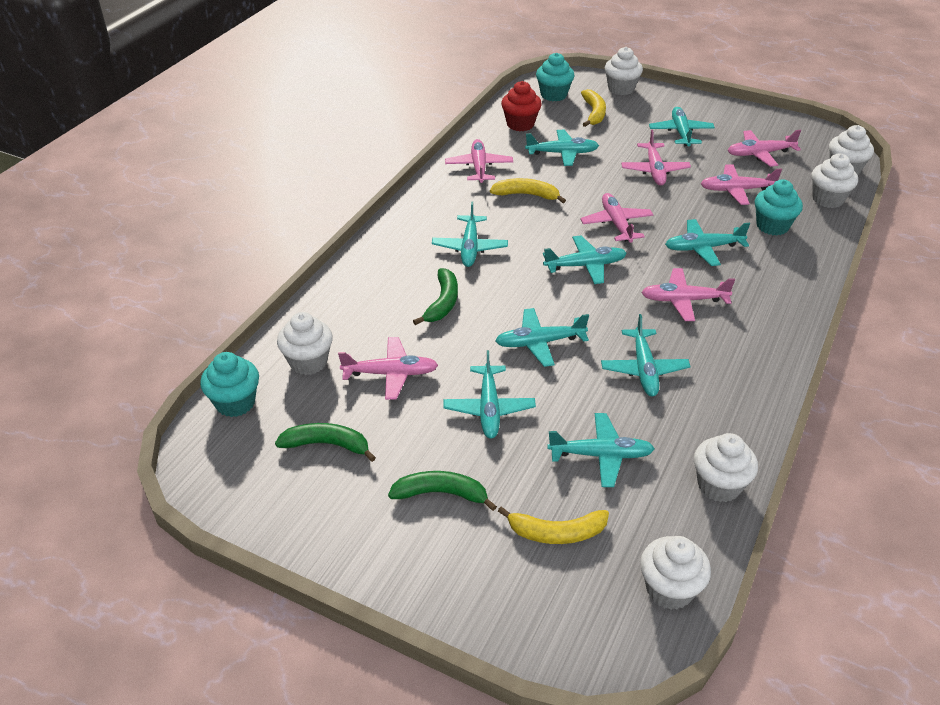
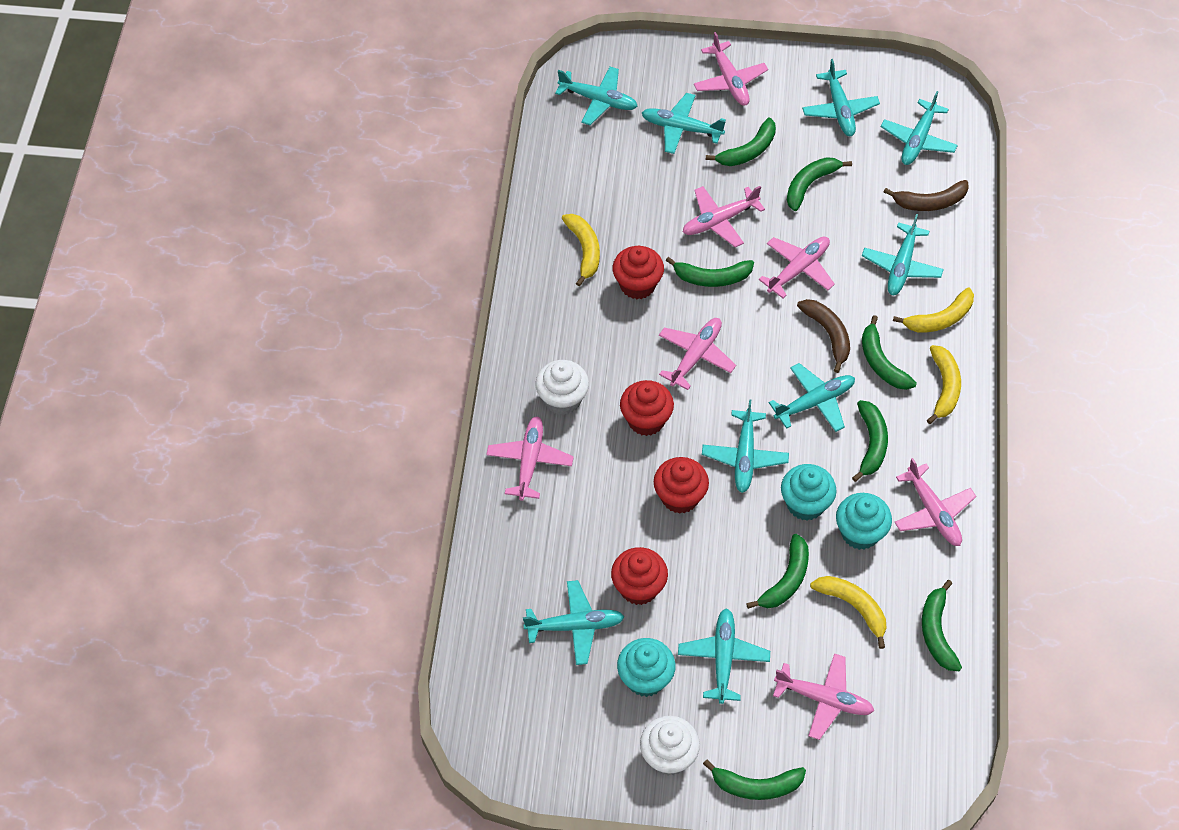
brown banana: none = 0 -> [797,299,850,373] [884,180,969,211] = 2
green banana: [275,423,376,462] [388,471,497,511] [413,268,458,325] = 3 -> [666,257,754,287] [703,760,806,800] [706,117,776,166] [746,534,809,609] [787,157,852,211] [852,400,888,482] [862,315,917,390] [922,580,962,671] = 8
red cupcake: [501,81,542,131] = 1 -> [611,547,668,605] [613,246,664,299] [620,380,674,436] [654,457,709,514] = 4
white cupcake: [277,312,333,375] [605,47,643,95] [640,536,711,610] [694,433,758,502] [811,154,858,208] [829,125,874,175] = 6 -> [536,360,589,415] [640,716,700,775] = 2
yellow banana: [490,178,566,203] [498,506,609,544] [581,89,606,127] = 3 -> [562,214,600,287] [810,576,886,649] [893,287,974,333] [927,345,961,424] = 4

